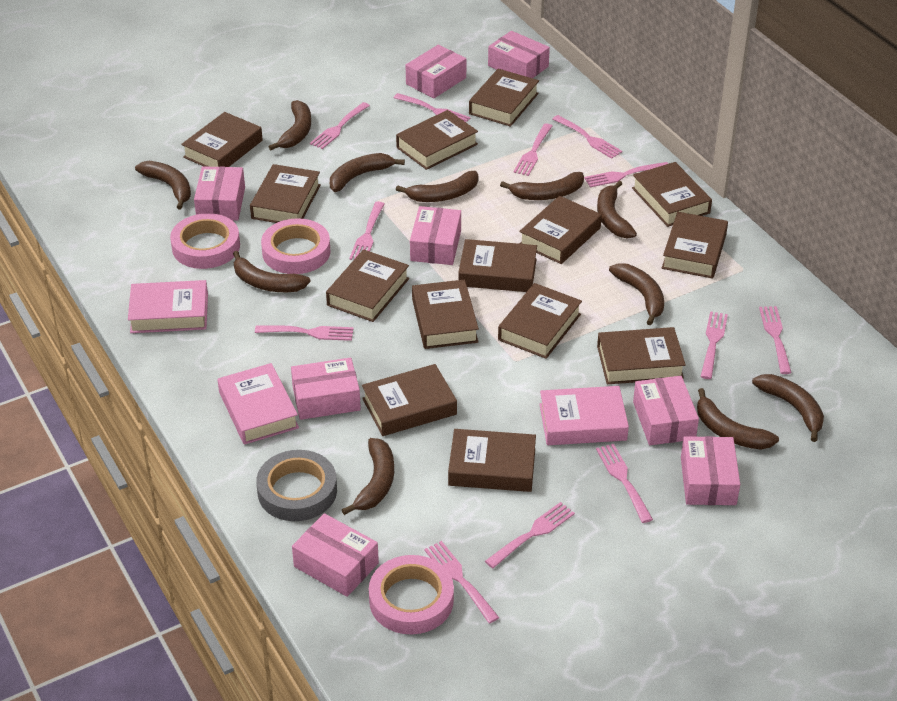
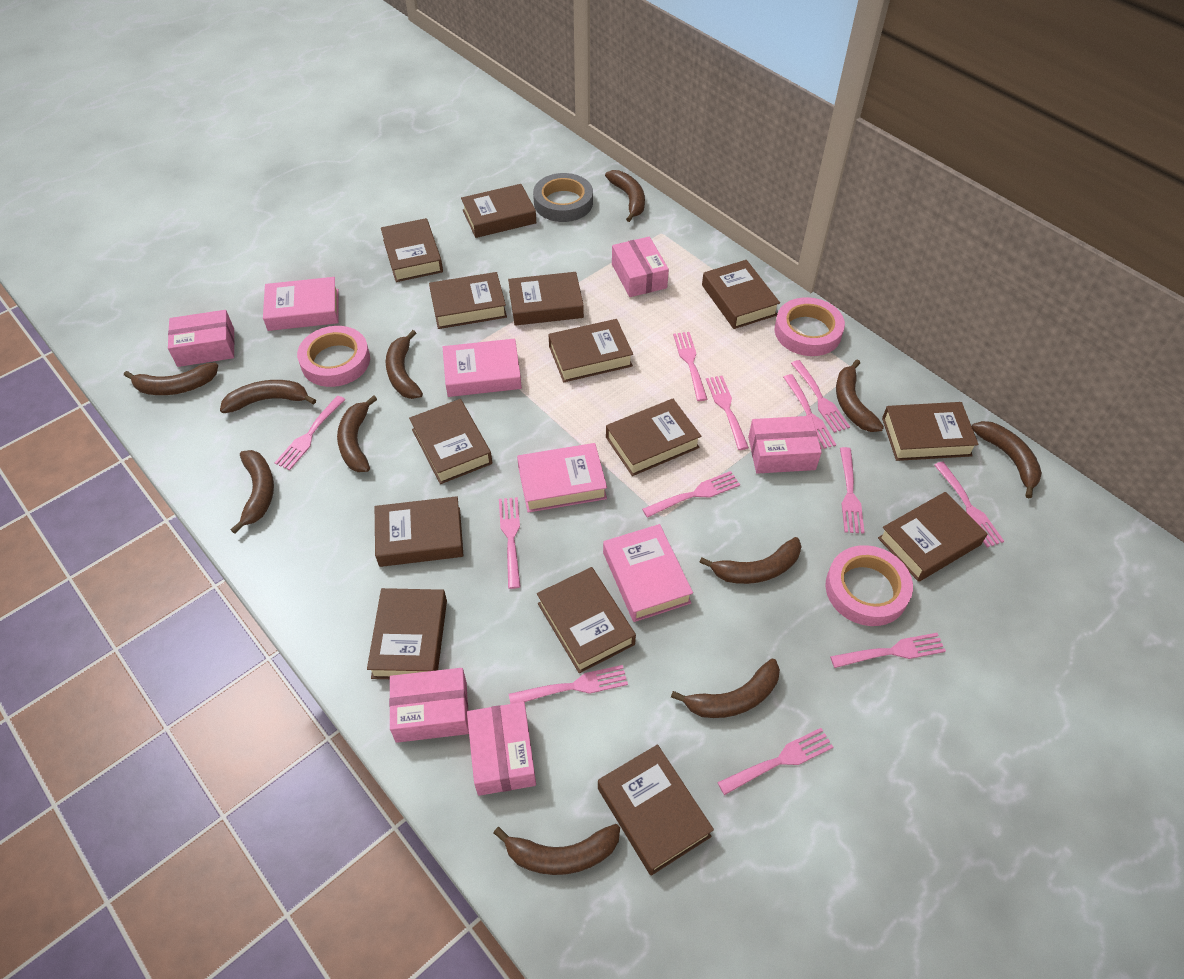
pink book: [128,280,208,333] [218,363,299,445] [539,386,629,445] = 3 -> [263,277,339,331] [443,339,522,397] [517,443,607,513] [603,524,693,622] = 4
pink box: [194,166,245,221] [291,358,361,420] [292,513,379,597] [406,45,466,98] [410,206,461,265] [488,31,550,78] [633,376,699,445] [681,436,740,505] = 8 -> [168,310,234,367] [389,668,469,743] [467,702,536,796] [612,237,669,297] [748,416,822,474] = 5

